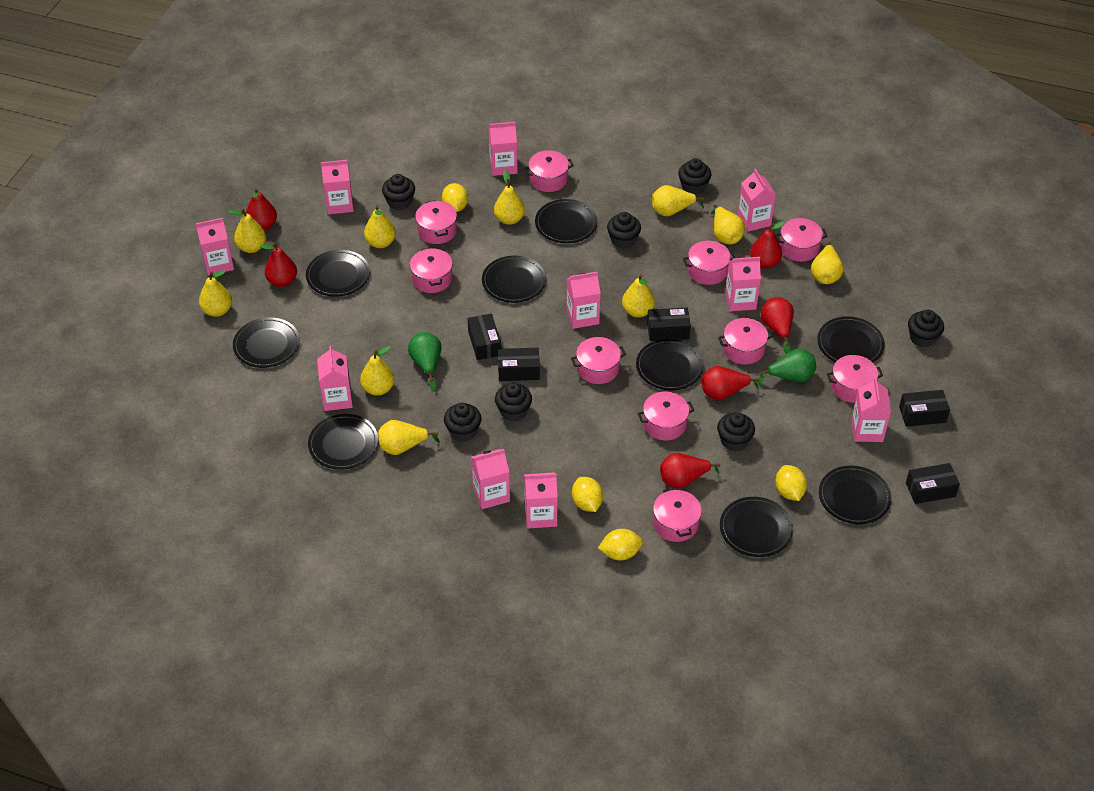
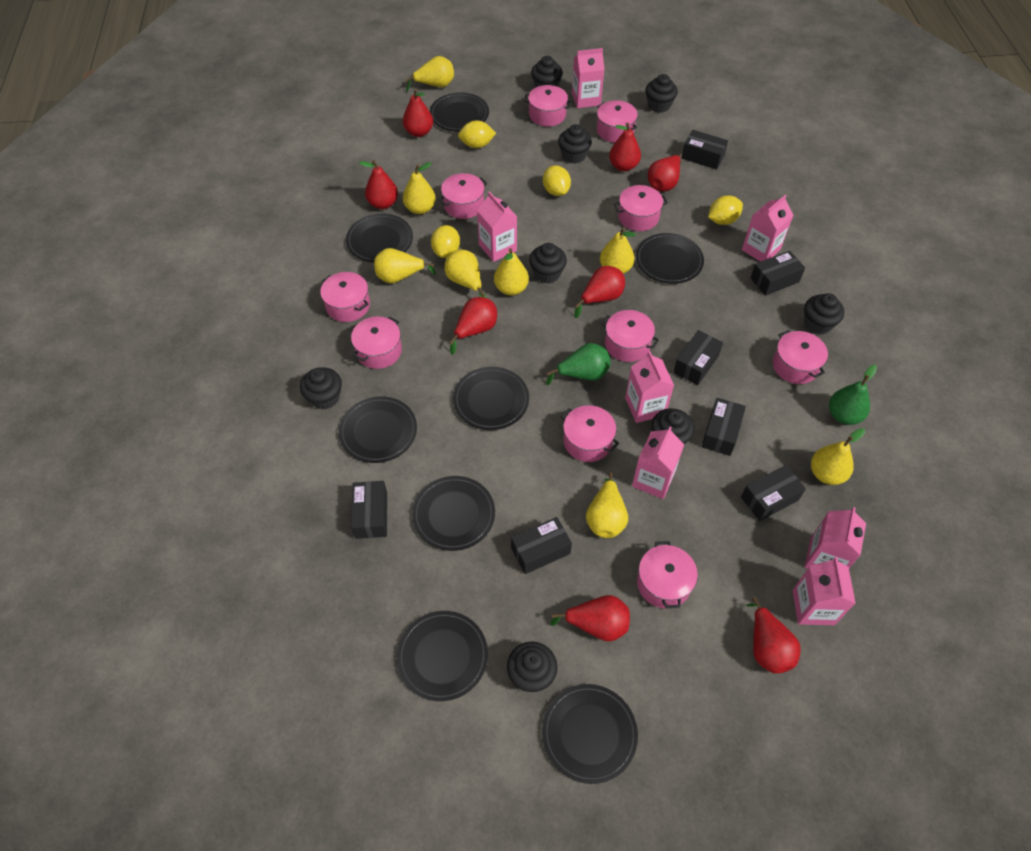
black box: [467,313,501,360] [498,348,540,381] [647,308,691,341] [899,390,950,427] [906,463,960,504] = 5 -> [351,481,387,539] [511,517,572,574] [673,330,723,385] [682,130,728,170] [701,398,746,456] [741,465,806,521] [750,251,805,296] = 7
black cupcake: [382,174,415,210] [444,403,482,442] [495,383,532,422] [607,212,641,249] [678,158,711,195] [717,412,755,452] [908,310,944,348] = 7 -> [300,367,342,410] [507,641,557,692] [529,243,567,284] [531,56,563,88] [558,124,592,164] [645,74,678,113] [651,408,694,445] [804,293,844,334] = 8
black plate: [233,317,300,368] [306,250,370,297] [308,414,378,470] [482,256,546,303] [535,199,597,243] [636,339,704,390] [720,497,793,557] [817,316,885,362] [819,466,891,524] = 9 -> [339,396,417,463] [346,213,413,262] [397,611,488,701] [412,476,495,551] [430,92,489,132] [453,367,529,430] [542,684,638,784] [636,233,704,284] = 8
pink carton: [196,218,234,276] [317,346,353,411] [321,160,353,214] [471,449,510,509] [489,122,518,176] [524,472,558,528] [566,272,601,329] [725,257,761,311] [737,169,776,232] [851,378,891,442] = 10 -> [477,191,517,262] [572,48,605,108] [625,351,674,423] [632,427,684,499] [742,195,794,262] [793,557,856,625] [804,507,866,569] = 7
red pear: [246,188,277,231] [260,243,297,287] [660,453,720,489] [702,366,760,400] [750,221,786,269] [761,297,794,354] = 6 -> [359,160,398,209] [403,89,433,137] [449,297,497,354] [550,595,630,642] [574,266,625,318] [609,122,641,171] [648,154,682,191] [746,597,801,674] = 8
yellow pear: [199,270,232,317] [228,209,266,253] [360,346,395,396] [364,205,396,248] [378,420,440,455] [494,170,525,225] [622,274,655,318] [652,185,705,217] [711,204,745,244] [811,242,843,284] = 10 -> [374,248,436,283] [403,162,436,214] [405,56,454,93] [445,250,487,298] [494,248,529,295] [586,472,628,538] [600,227,636,274] [811,428,865,485] = 8

